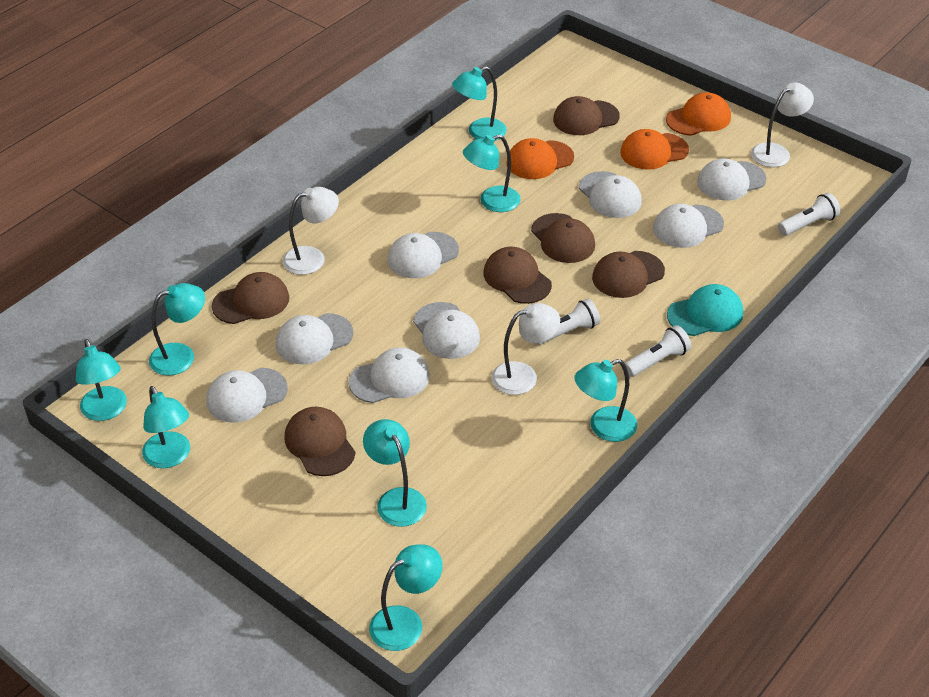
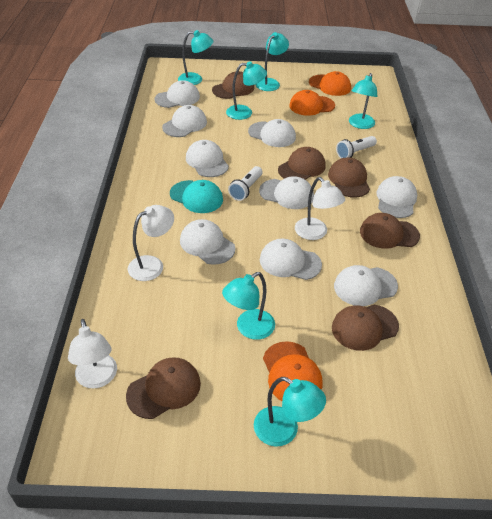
turquoise lamp: [76,339,127,421] [142,386,190,468] [149,283,205,376] [363,419,427,527] [369,545,443,651] [452,66,507,141] [463,135,520,212] [574,359,637,442] = 8 -> [178,30,214,85] [222,272,275,340] [226,61,267,120] [254,377,326,447] [256,32,289,91] [349,73,377,129] = 6
white cap: [207,368,288,423] [276,313,353,364] [349,347,430,403] [388,232,459,278] [413,302,480,359] [579,171,642,218] [653,204,724,248] [697,159,767,200] = 8 -> [155,80,200,108] [162,105,207,137] [180,219,235,265] [186,140,229,177] [248,119,296,147] [259,176,314,209] [260,239,322,280] [334,265,398,306] [376,176,417,218] = 9
white flashlight: [535,299,600,345] [625,325,691,377] [778,193,840,236] = 3 -> [228,166,262,201] [336,136,377,158] = 2

